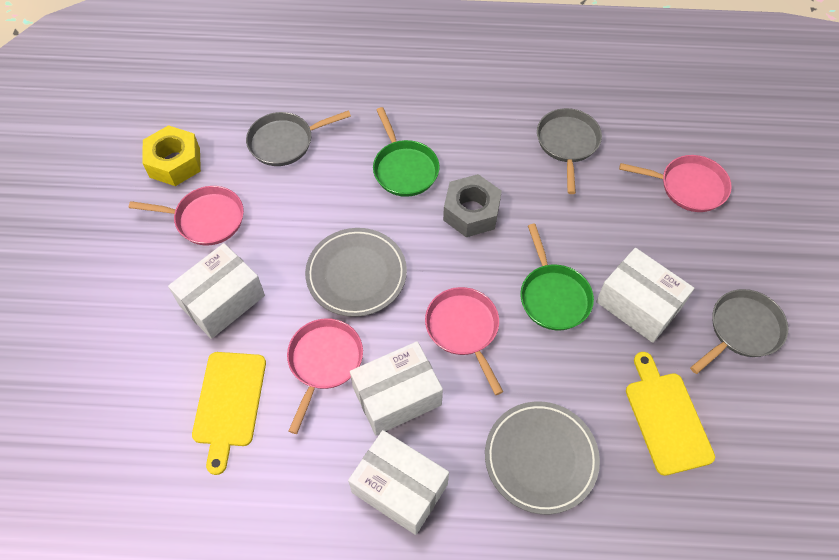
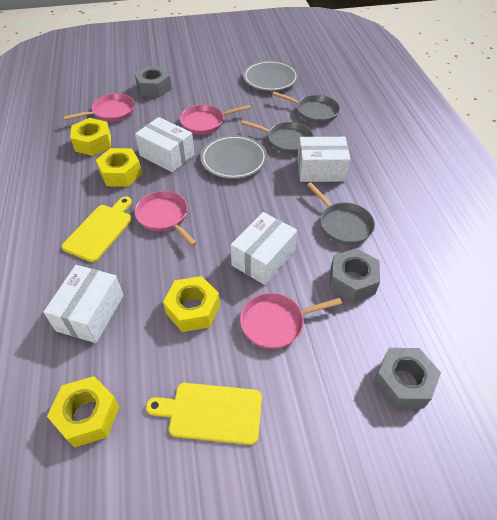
green pan: [373,107,440,197] [520,224,594,330] = 2 -> none = 0
grey nut: [443,174,502,237] = 1 -> [135,66,172,97] [330,248,380,302] [373,348,441,409] = 3
yellow nut: [142,125,201,186] = 1 -> [47,376,120,448] [70,118,111,156] [96,148,142,187] [163,276,220,332] = 4

